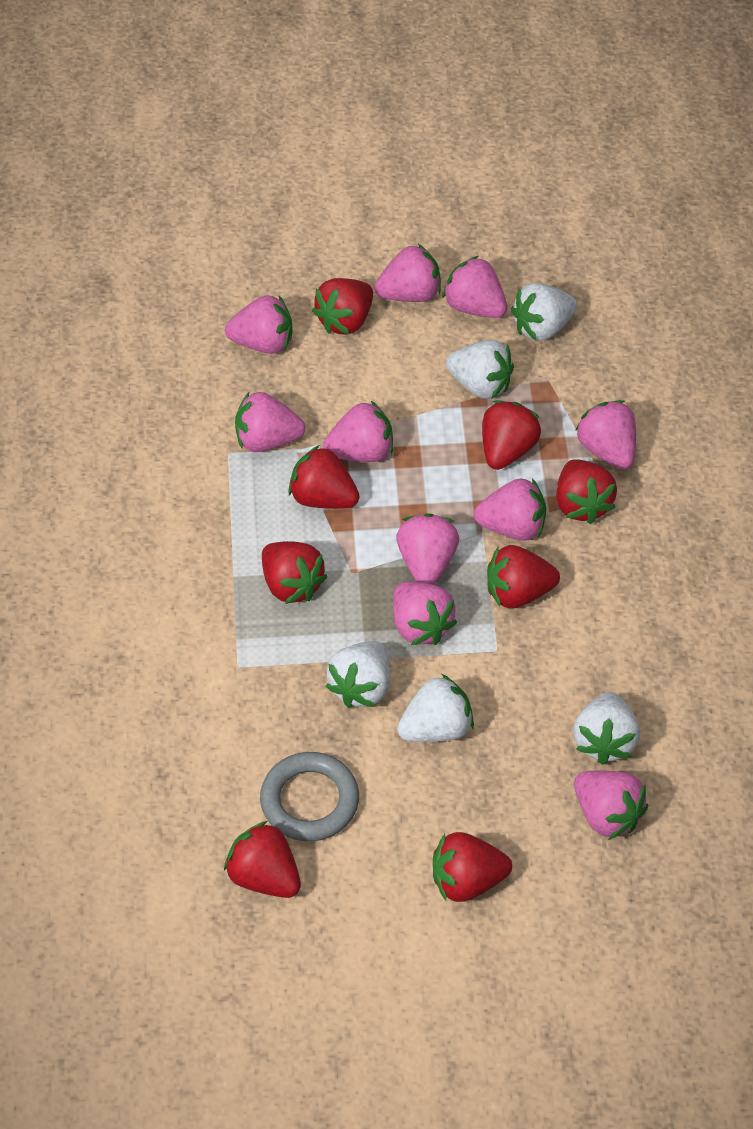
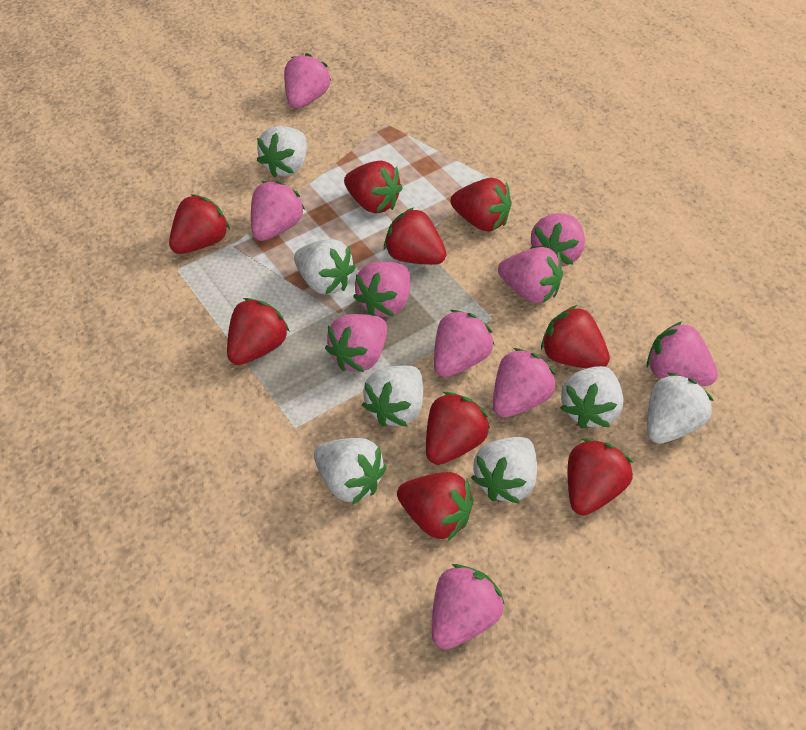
grey ring: [260,752,359,841] = 1 -> none = 0
red strawberry: [224,821,301,898] [262,541,328,604] [288,445,360,509] [312,278,373,335] [433,832,512,902] [482,400,541,470] [487,545,560,609] [556,459,617,524] = 8 -> [169,194,230,254] [227,298,290,365] [344,161,403,213] [384,208,447,265] [397,472,474,541] [426,392,490,465] [451,178,512,232] [541,305,610,368] [568,438,633,515] = 9
white strawberry: [325,641,390,708] [397,674,474,742] [446,340,514,399] [511,283,577,341] [573,692,640,765] = 5 -> [257,126,307,178] [294,239,356,295] [314,438,386,505] [362,365,423,427] [471,437,537,504] [560,366,624,429] [647,373,714,444] = 7

